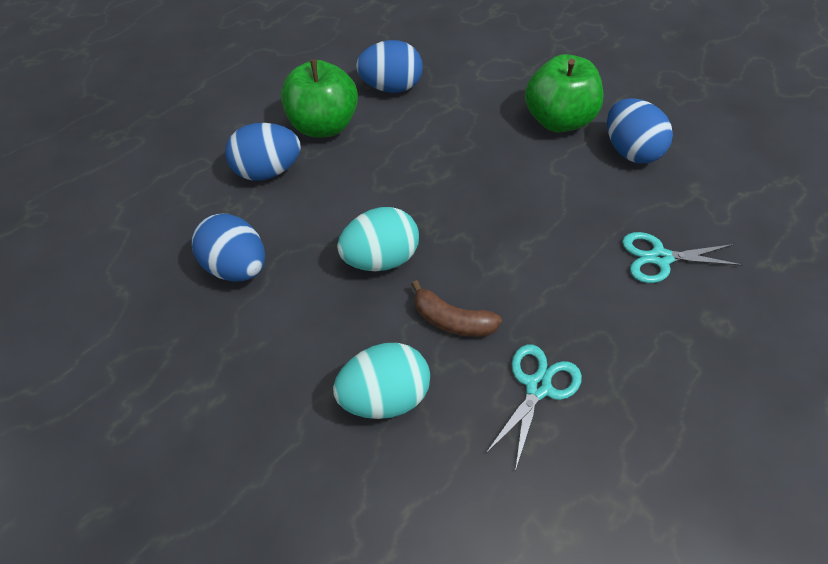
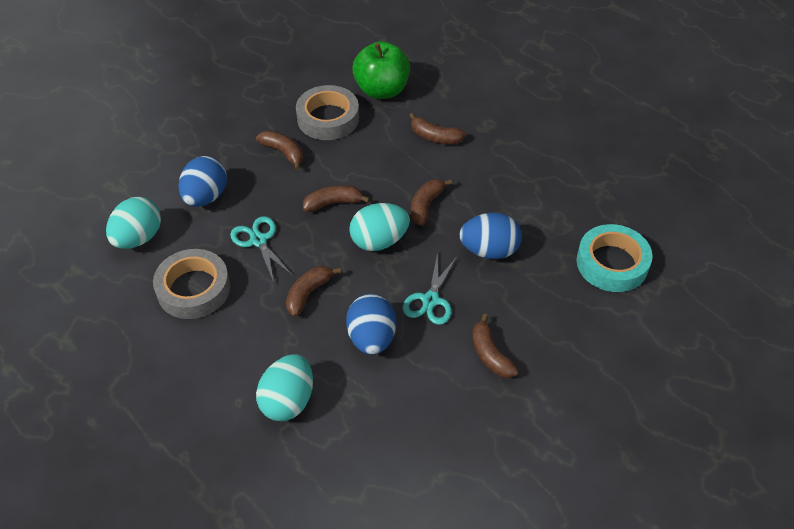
blue egg: [191,214,265,282] [225,123,301,181] [356,40,423,93] [607,98,673,164] = 4 -> [178,156,227,207] [346,294,396,355] [460,213,522,259] = 3
brown banana: [411,280,502,337] = 1 -> [256,131,303,171] [286,266,341,317] [303,185,370,212] [409,113,466,144] [411,179,452,226] [472,314,518,378] = 6
green apple: [281,59,358,138] [525,54,604,132] = 2 -> [352,41,410,99] = 1
grey tape: none = 0 -> [153,249,230,319] [296,85,359,140] = 2
turquoise egg: [333,343,430,419] [337,207,419,271] = 2 -> [106,197,161,249] [256,354,313,421] [349,203,410,251] = 3
turquoise tape: none = 0 -> [577,224,652,292] = 1

